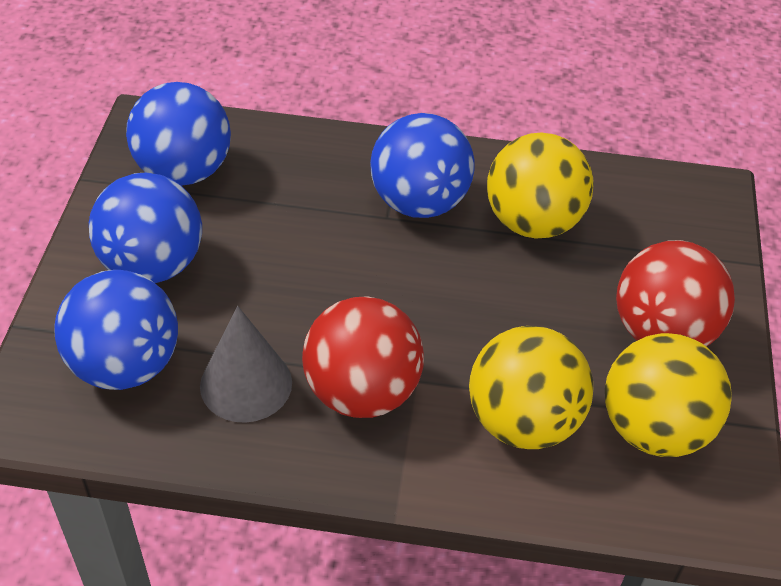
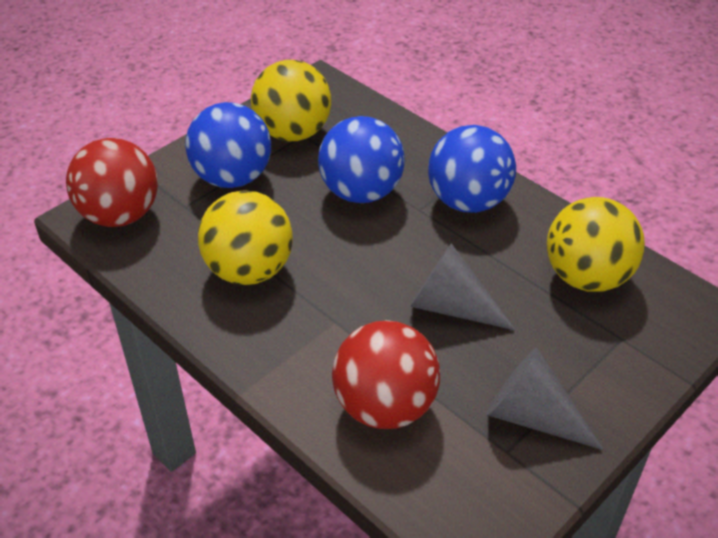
blue ball: [54,270,178,390] [89,173,202,283] [126,82,231,186] [370,113,475,218] = 4 -> [185,102,271,188] [318,116,405,203] [428,125,516,213] = 3
grey cone: [200,306,292,422] = 1 -> [410,243,516,330] [487,348,604,450] = 2

